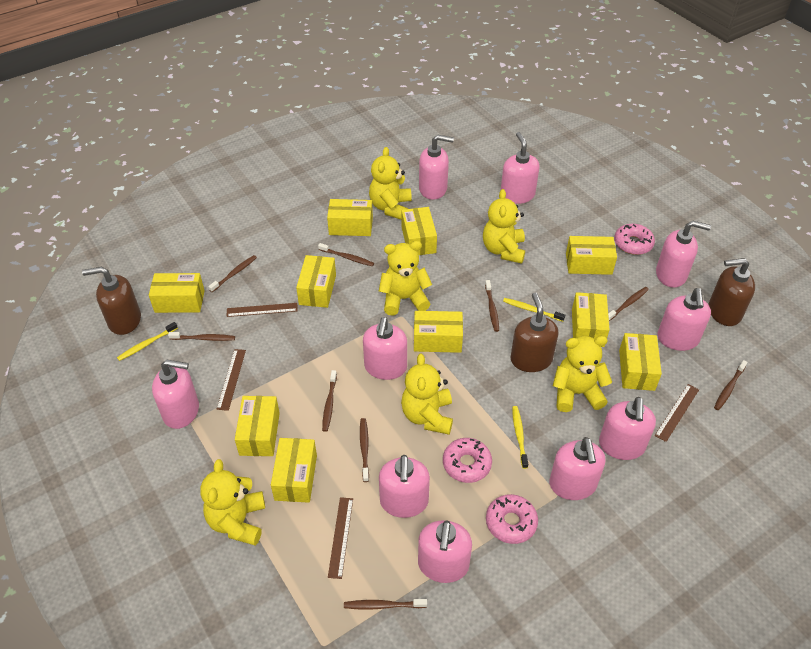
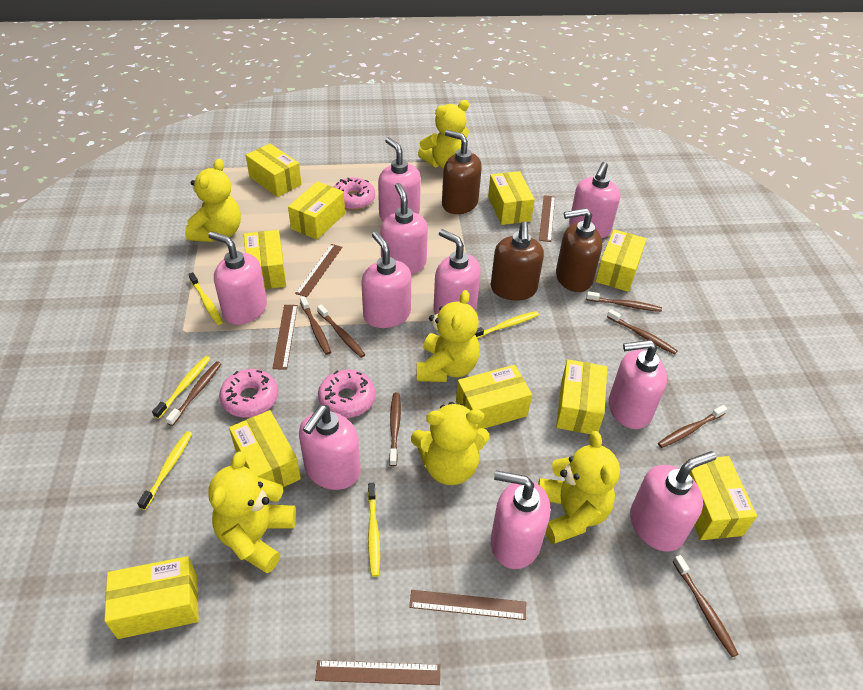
brown ruler: [217,349,246,411] [227,303,298,317] [328,497,353,579] [655,384,699,442] = 4 -> [272,305,298,370] [295,244,342,297] [315,660,440,685] [409,590,526,620] [539,195,555,242] = 5
brown toothbrush: [168,332,235,341] [208,255,257,292] [318,243,374,266] [322,370,337,432] [344,599,427,610] [360,418,369,482] [485,280,499,332] [608,287,649,321] [714,360,748,410] = 9 -> [166,361,221,426] [300,296,331,355] [317,304,365,358] [389,392,401,466] [586,291,662,312] [607,309,678,355] [658,405,727,448] [672,555,739,657] = 8
yellow toothbrush: [117,322,178,361] [503,298,565,322] [512,406,528,469] = 3 -> [137,431,192,510] [152,356,211,419] [188,272,223,325] [368,483,380,577] [475,311,539,338] = 5

